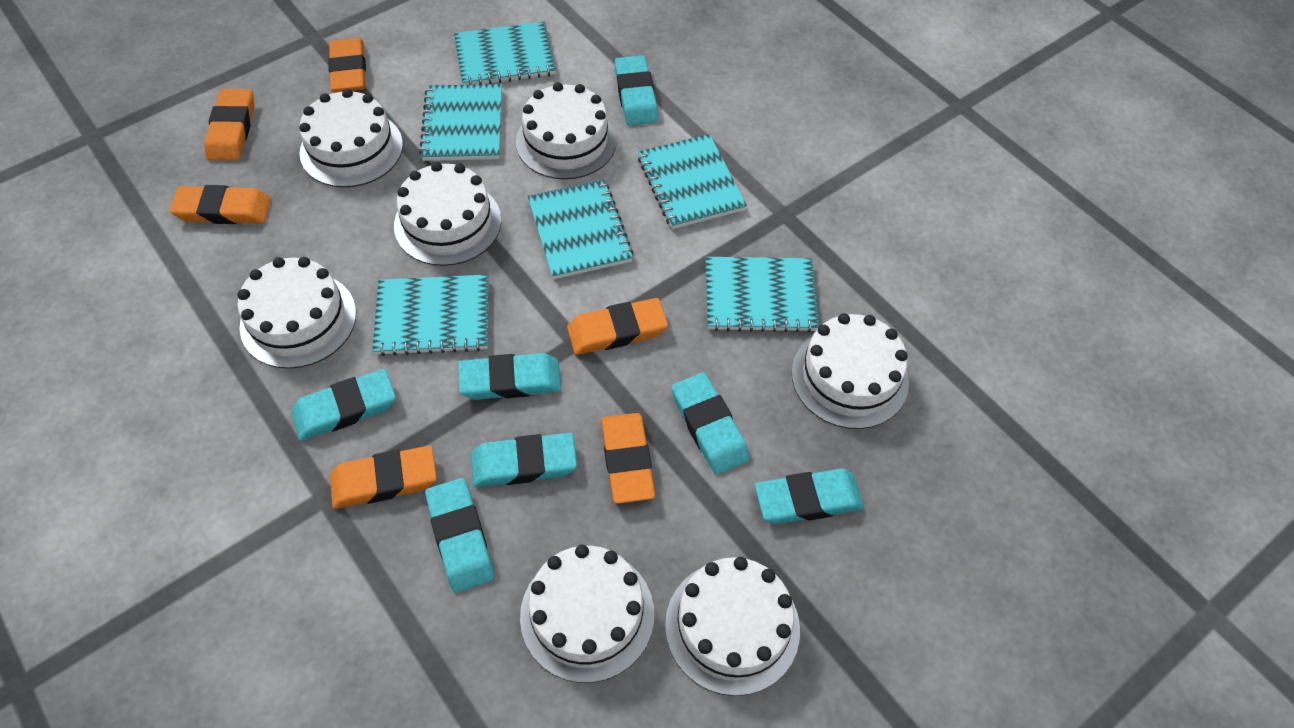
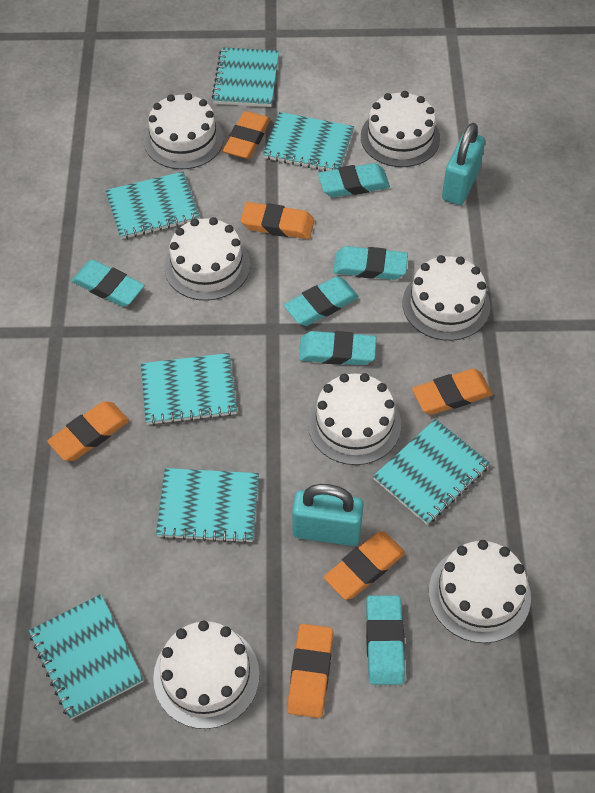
turquoise eraser: [291,369,396,441] [425,478,494,592] [458,353,561,400] [471,433,577,487] [615,55,658,126] [671,373,749,474] [755,469,864,524] = 7 -> [72,260,145,307] [284,276,359,326] [299,331,377,365] [318,163,390,197] [333,246,408,280] [366,595,405,685] = 6
turquoise notebook: [372,274,489,356] [419,84,502,161] [454,21,556,85] [527,180,633,279] [638,134,747,229] [705,257,819,333] = 6 -> [29,594,144,720] [105,172,200,239] [141,353,237,425] [156,468,259,543] [212,47,279,107] [263,112,354,171] [373,419,490,525] = 7
turquoise padlock: none = 0 -> [292,484,363,546] [442,123,485,205] = 2

